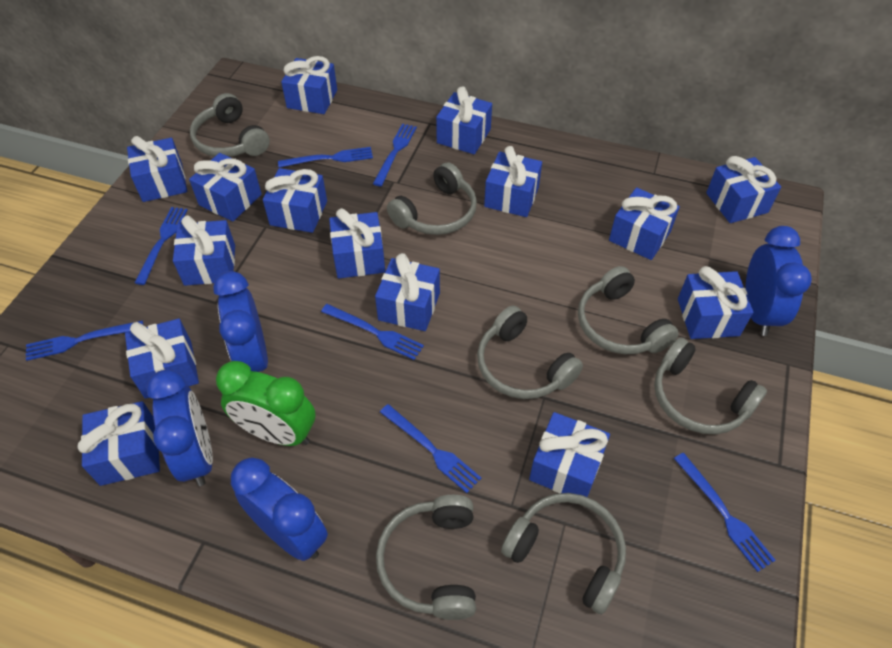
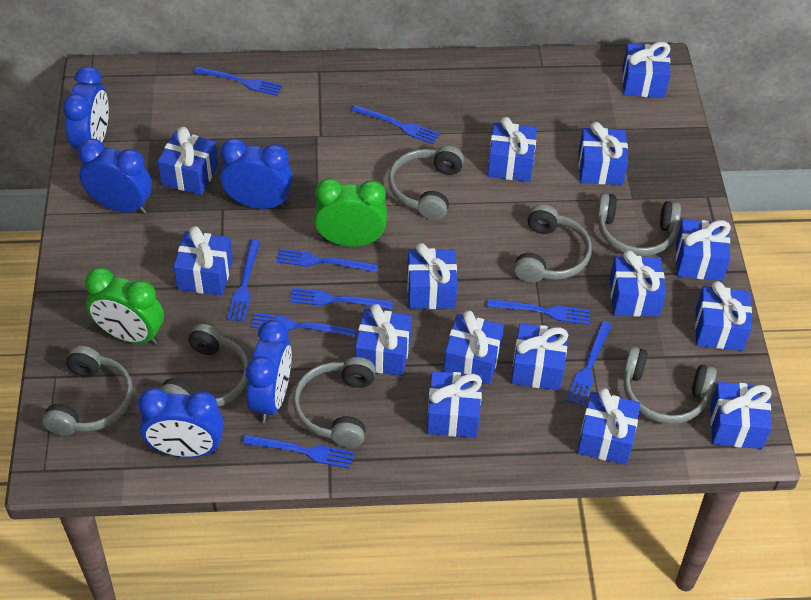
blue clock: [146,370,213,486] [213,271,268,372] [231,457,328,561] [745,226,812,336] = 4 -> [63,66,109,150] [78,139,152,214] [138,388,224,458] [220,138,293,209] [246,320,292,423] = 5
blue fork: [26,320,143,361] [135,207,188,285] [278,147,373,168] [321,304,424,360] [373,124,417,186] [380,404,481,493] [674,453,776,572] = 7 -> [193,66,282,96] [227,239,260,322] [242,434,354,469] [251,313,356,337] [276,249,378,272] [290,288,393,310] [352,105,440,144] [487,299,590,325] [565,321,612,406] = 9
green clock: [216,361,316,446] = 1 -> [85,267,164,345] [314,178,387,247] = 2

